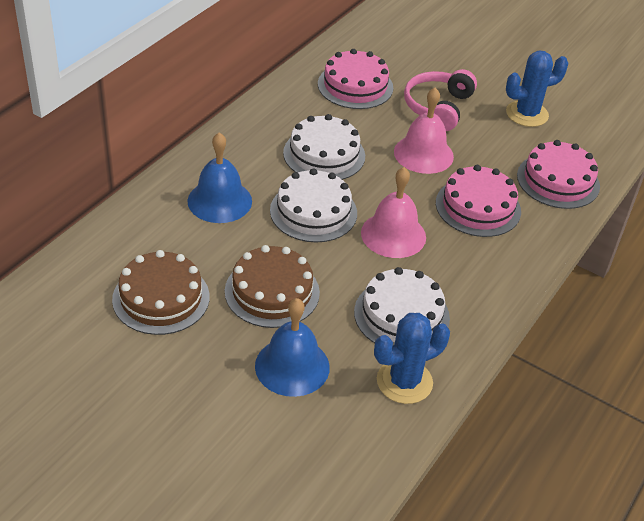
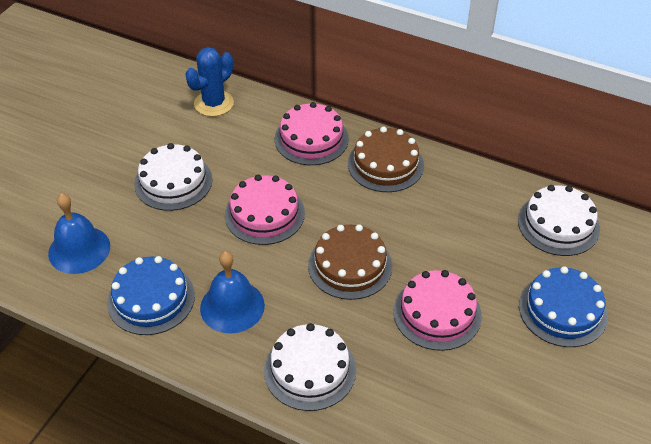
blue cactus: [374,313,450,404] [506,51,568,127] = 2 -> [185,47,234,117] = 1
blue cake: none = 0 -> [107,256,195,335] [519,266,608,347] = 2
pink bell: [361,167,426,258] [394,88,454,174] = 2 -> none = 0
pink headphones: [404,69,477,131] = 1 -> none = 0

